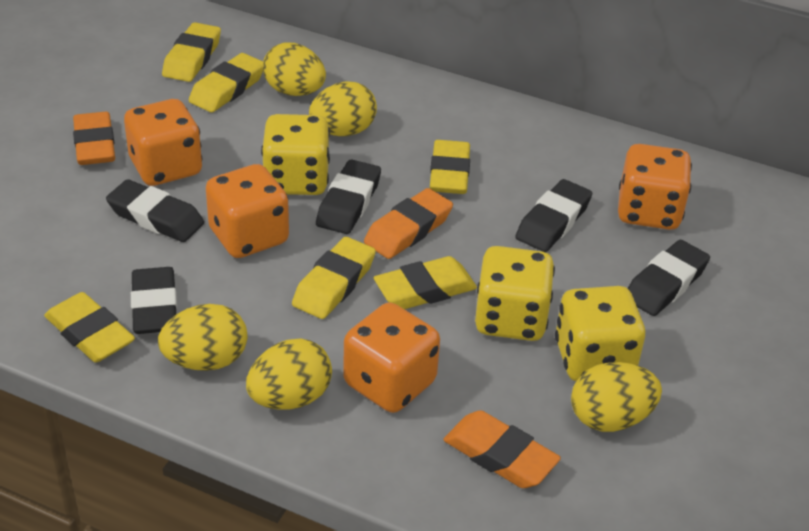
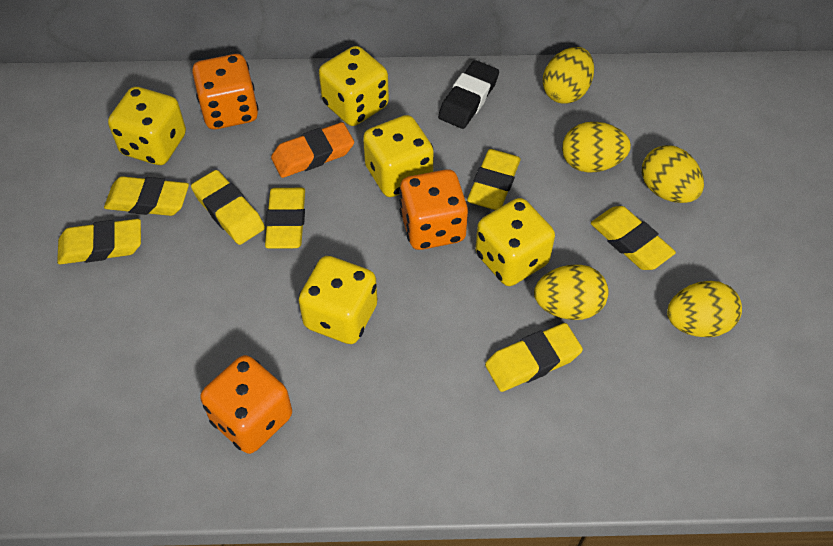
black eraser: [106,179,204,242] [131,267,177,334] [316,159,381,234] [515,179,592,252] [628,240,710,316] = 5 -> [438,60,499,129] = 1
orange dice: [124,99,203,186] [206,164,289,258] [343,303,440,413] [618,144,692,230] = 4 -> [192,54,259,129] [200,355,292,454] [399,169,468,250] = 3
orange eraser: [73,112,115,165] [364,188,453,259] [443,410,561,488] = 3 -> [271,122,354,178] = 1
yellow dice: [261,114,330,195] [475,246,555,341] [555,286,645,381] = 3 -> [108,87,186,165] [298,256,378,344] [319,46,389,126] [363,115,434,197] [475,198,555,286] = 5
yellow eraser: [44,292,135,362] [162,22,221,82] [189,53,263,112] [292,237,376,319] [374,256,477,309] [430,140,470,194] = 6 -> [57,219,141,264] [104,176,189,216] [191,170,265,245] [265,188,305,249] [467,149,521,210] [485,323,583,392] [591,206,676,270] = 7

